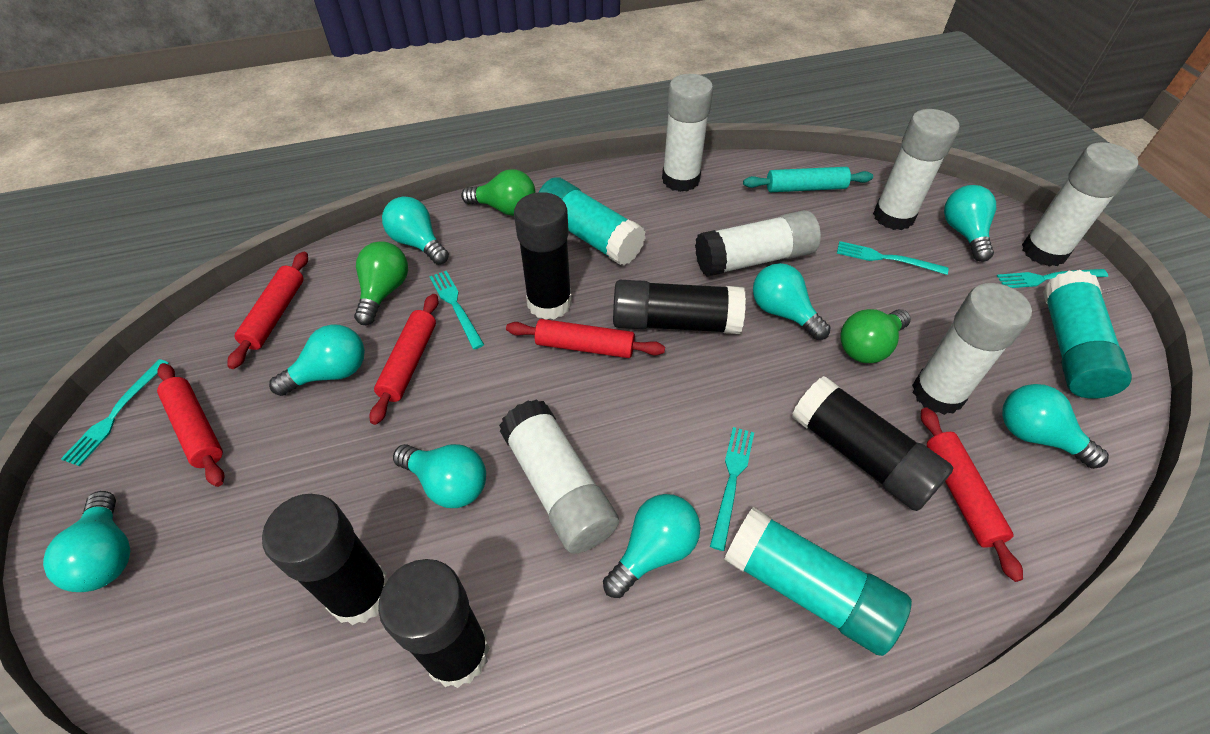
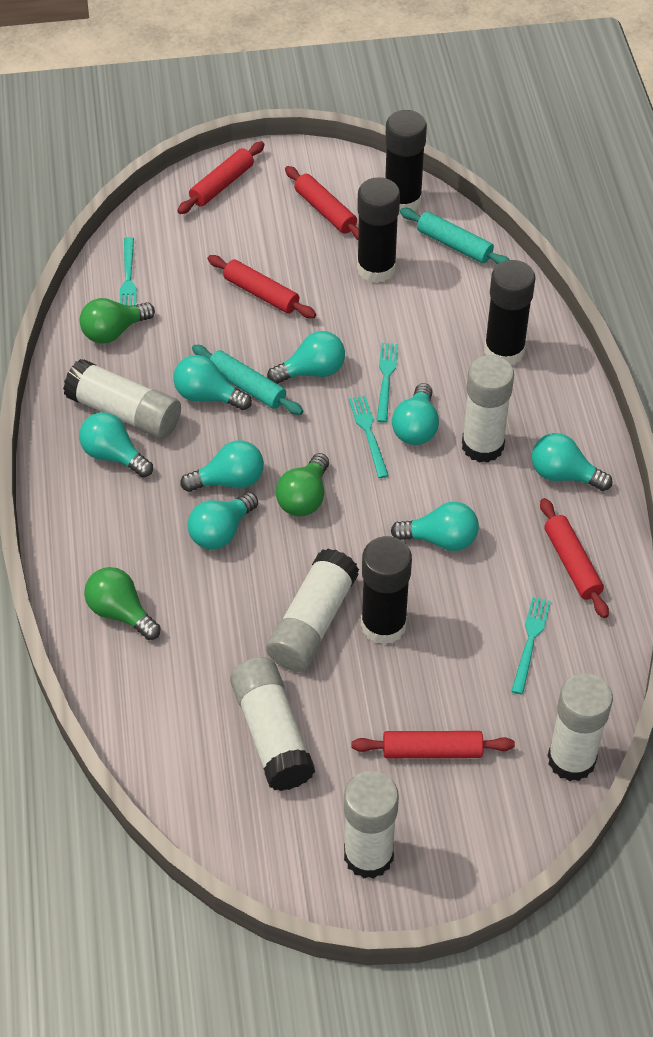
black glue stick: [262,494,388,625] [378,559,490,688] [514,192,572,320] [613,280,746,334] [792,376,953,511] = 5 -> [357,177,400,283] [361,536,412,645] [385,110,427,213] [484,260,536,365] = 4
turquoise fork: [61,359,168,466] [429,271,484,349] [710,427,754,551] [837,241,948,275] [997,269,1108,288] = 5 -> [120,237,137,305] [349,395,389,478] [377,343,398,423] [511,597,551,695] = 4
turquoise glue stick: [539,177,646,265] [724,507,912,656] [1043,270,1132,399] = 3 -> none = 0
turquoise rolling pin: [743,167,873,192] = 1 -> [192,345,303,415] [400,208,510,264] = 2

